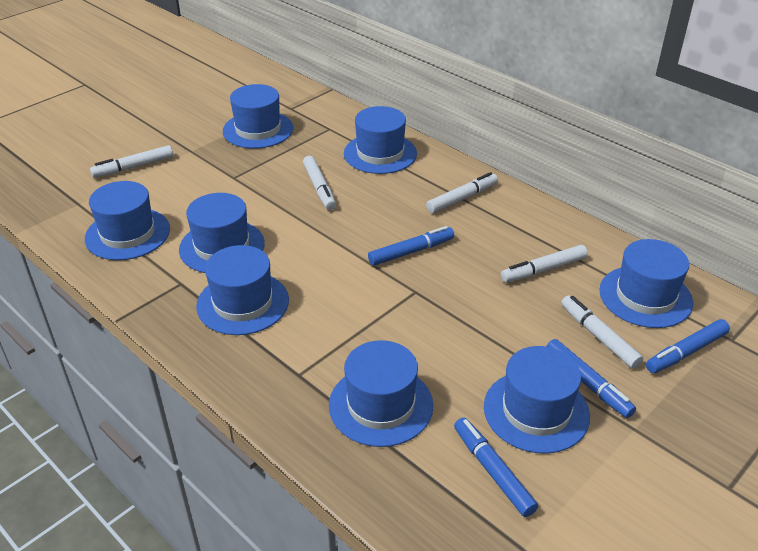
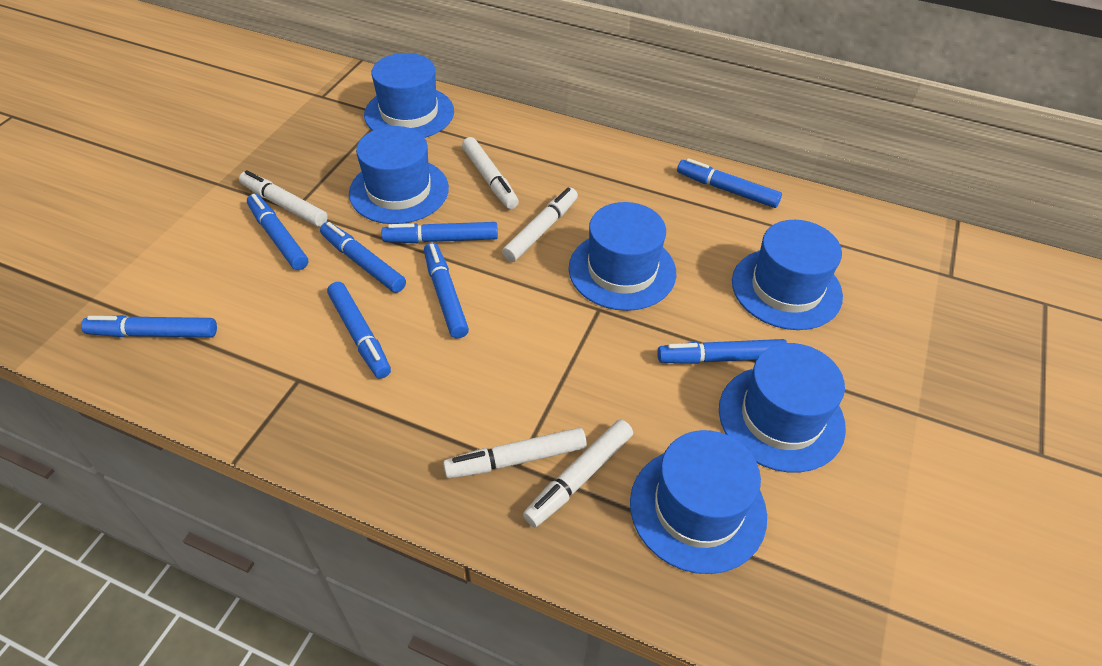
blue hat: [85,181,170,260] [179,193,265,273] [196,245,289,335] [223,84,293,149] [329,340,433,447] [344,106,417,174] [484,346,590,454] [599,239,693,328] = 8 -> [349,126,449,224] [364,53,454,138] [569,202,676,311] [630,430,767,574] [719,343,846,472] [732,220,843,330] = 6
blue marker: [368,226,454,266] [454,418,538,517] [546,339,636,418] [646,319,730,373] = 4 -> [81,315,217,338] [247,194,308,270] [320,222,406,293] [327,282,391,378] [382,222,498,243] [424,243,469,339] [657,339,787,364] [677,158,782,208] = 8

